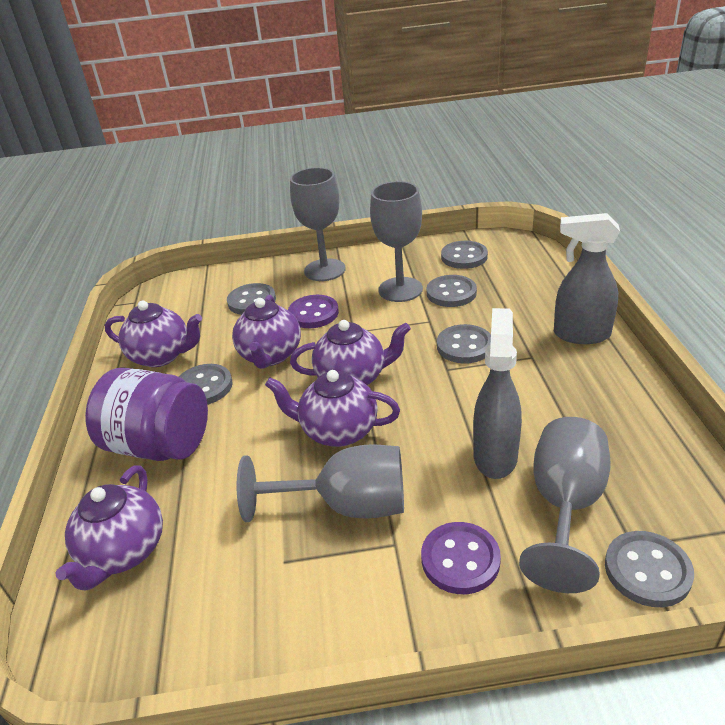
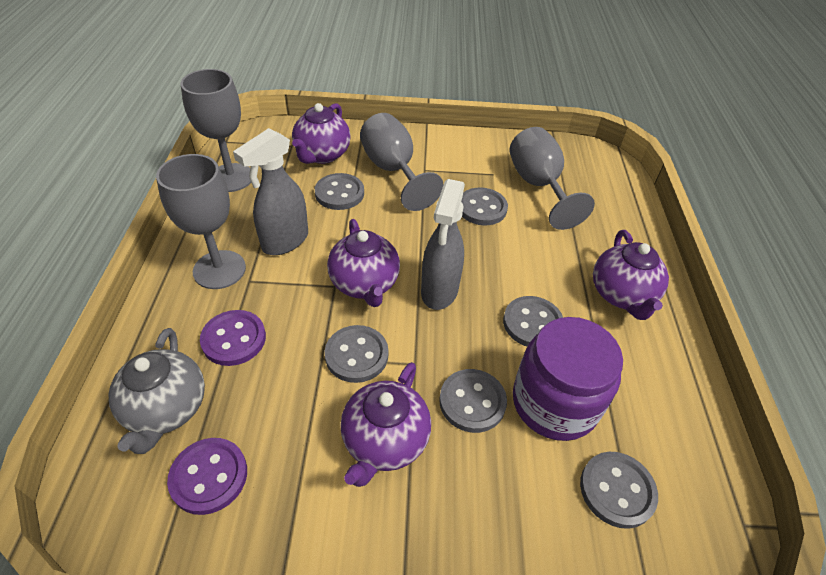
grey teapot: none = 0 -> [108,328,205,454] = 1
purple teapot: [55,465,163,591] [104,301,202,367] [232,295,301,369] [265,370,400,447] [290,320,411,385] = 5 -> [292,103,351,164] [327,219,400,307] [340,362,431,487] [593,230,669,320] = 4

